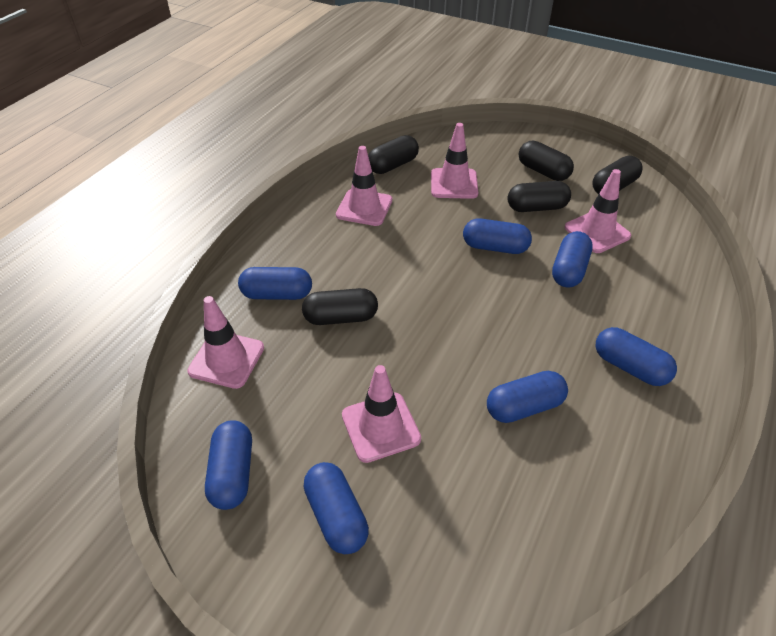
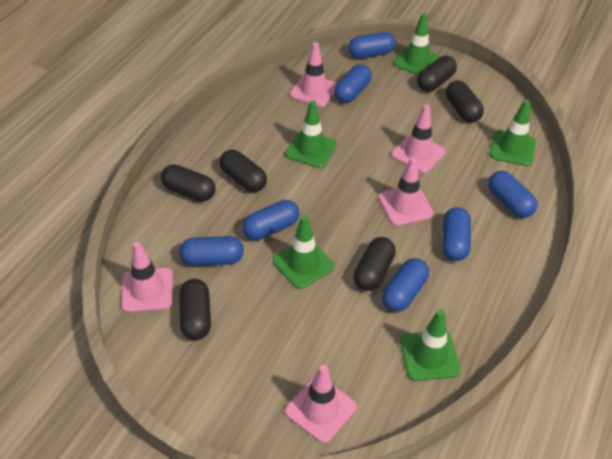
black capsule: [302,288,378,325] [368,135,419,174] [508,181,571,212] [518,141,574,181] [592,156,643,194] = 5 -> [161,164,216,202] [179,279,211,340] [219,150,267,192] [354,237,396,291] [417,56,457,92] [446,80,484,123] = 6
green traffic cone: none = 0 -> [273,215,335,289] [285,100,337,168] [393,13,440,75] [400,310,460,381] [490,100,536,166] = 5

